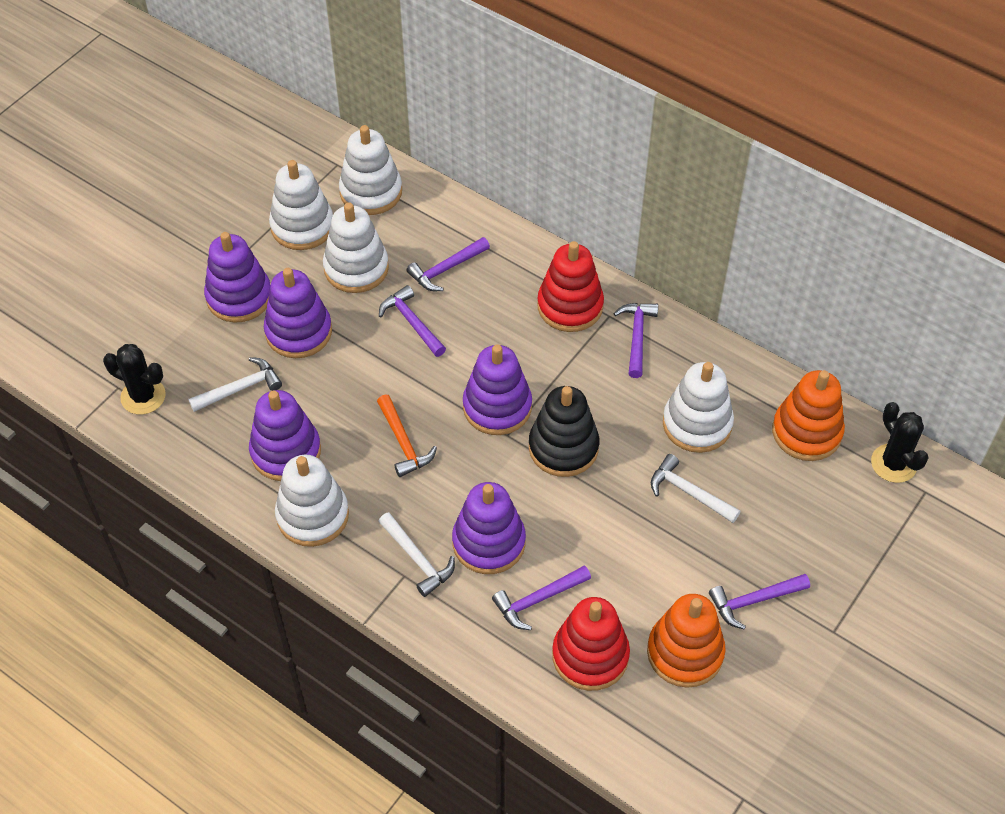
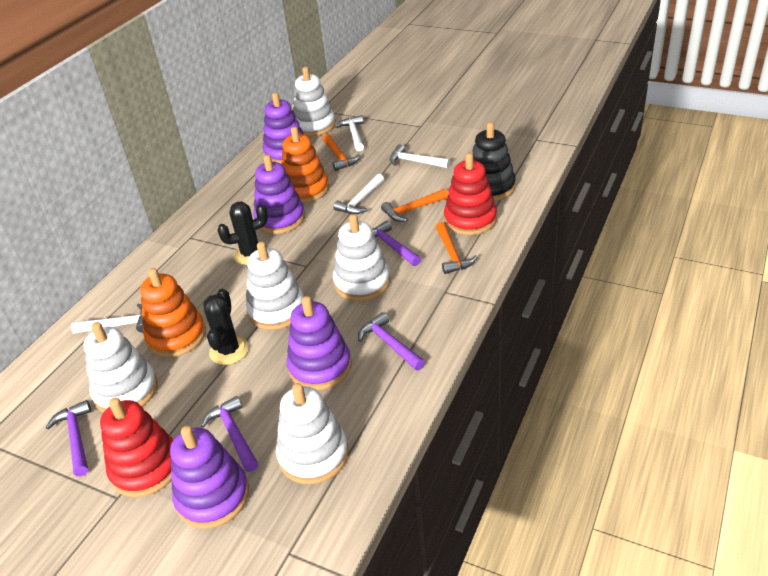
orange hammer: [377,395,437,477] = 1 -> [323,134,361,171] [381,189,448,222] [436,222,477,274] = 3
purple hammer: [379,285,446,357] [407,237,490,291] [492,565,591,630] [613,303,658,378] [709,574,810,629] = 5 -> [46,400,91,476] [201,396,258,472] [358,312,425,371] [372,221,421,266] = 4
purple stacking toy: [204,232,270,323] [249,390,321,481] [264,268,332,358] [452,482,526,574] [463,344,532,435] = 5 -> [170,426,249,529] [253,155,305,234] [263,92,304,164] [286,296,351,390] = 4
white hammer: [188,357,282,412] [378,512,455,597] [651,454,741,523] = 3 -> [71,304,144,334] [333,173,384,214] [336,115,364,151] [390,144,450,168] = 4

